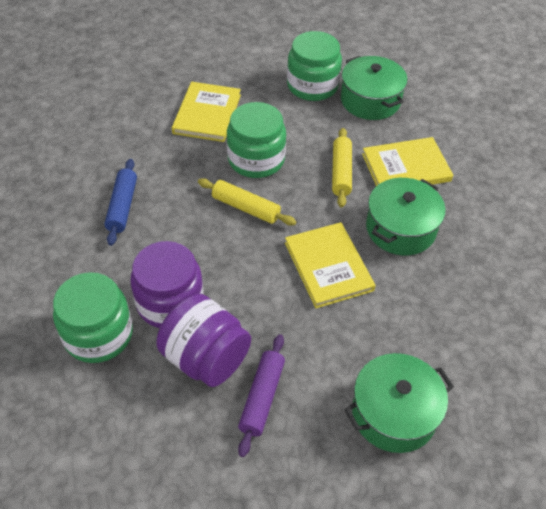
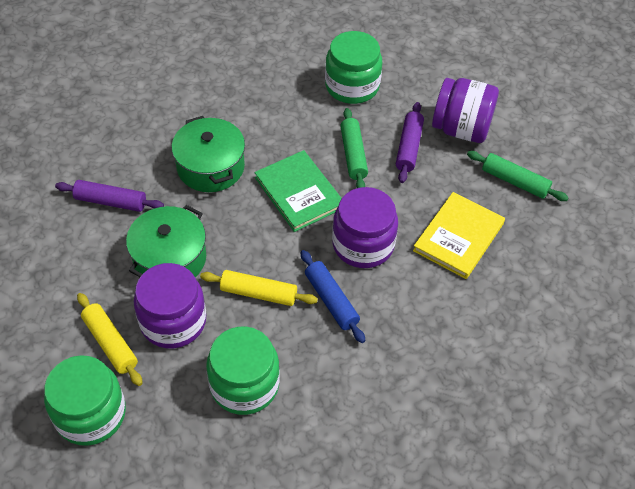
green book: none = 0 -> [255,150,342,232] = 1
green pot: [341,56,407,120] [344,353,454,453] [366,178,446,255] = 3 -> [126,205,206,277] [172,116,245,192] = 2
green rolling pin: none = 0 -> [340,108,368,188] [467,151,569,201] = 2
purple jar: [130,241,204,328] [156,294,251,387] = 2 -> [134,263,206,348] [332,187,398,268] [432,78,499,143] = 3
purple rolling pin: [238,334,285,457] = 1 -> [55,180,164,212] [396,102,424,183] = 2
yellow book: [172,82,241,142] [285,222,376,308] [362,137,453,186] = 3 -> [413,192,505,279] = 1

